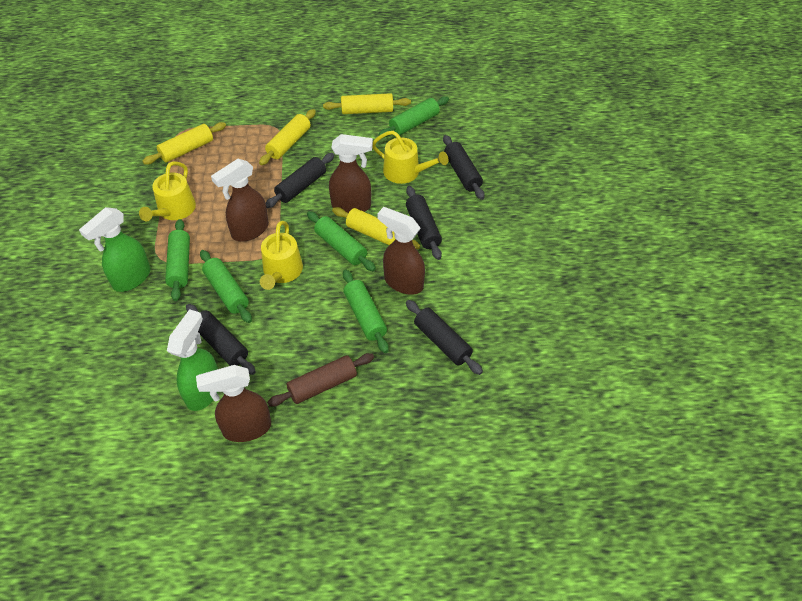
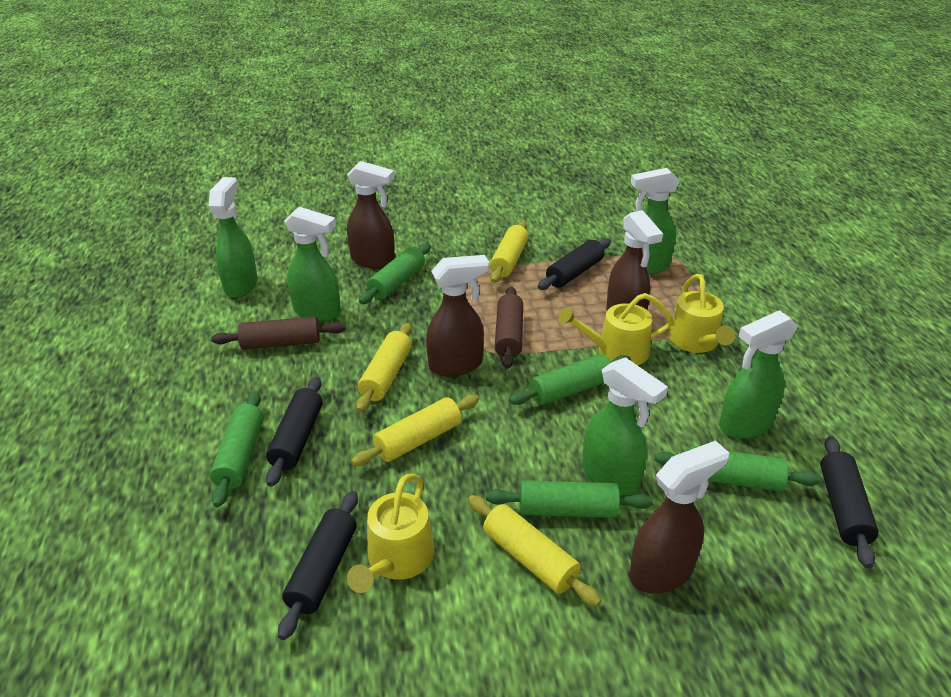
black rolling pin: [186,304,256,375] [266,153,335,208] [406,186,442,260] [406,300,483,375] [443,135,485,200] = 5 -> [266,377,323,487] [278,491,358,640] [538,238,611,290] [820,436,879,568] = 4
brown rolling pin: [267,353,374,407] = 1 -> [211,316,346,350] [495,286,523,369] = 2
green spray bottle: [79,207,151,292] [167,309,218,411] = 2 -> [209,177,258,298] [284,207,341,321] [582,357,668,496] [626,168,680,274] [719,310,798,439] = 5

